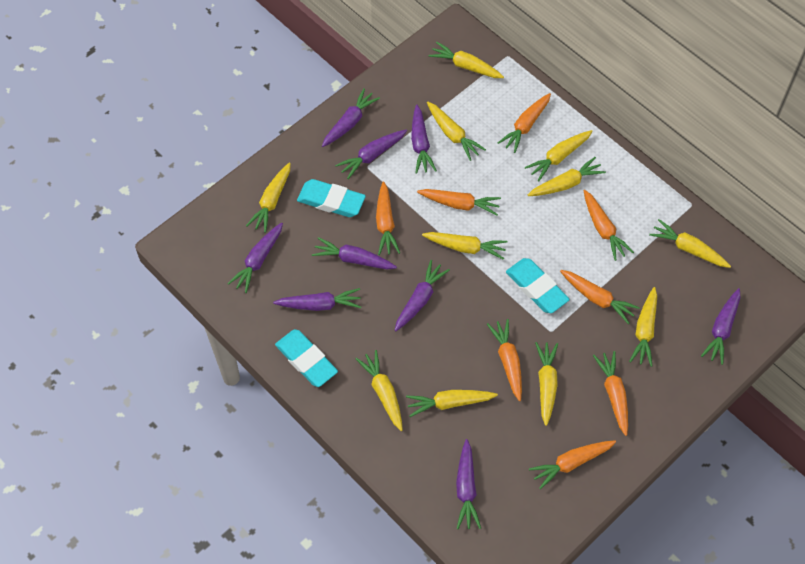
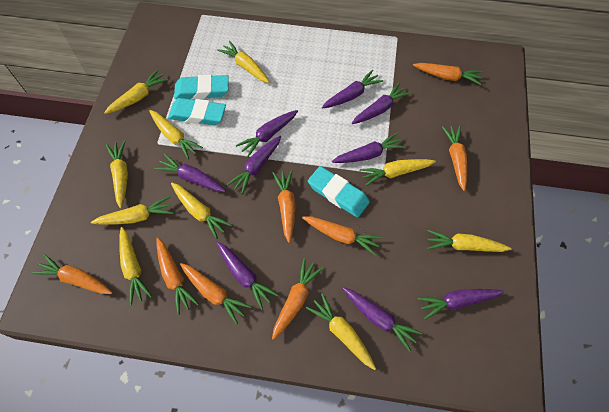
yellow carrot: [246,163,291,233] [356,350,403,431] [406,390,498,417] [422,232,508,260] [427,102,486,161] [428,42,504,78] [525,130,593,181] [528,157,606,196] [535,342,558,426] [629,287,657,367] [649,219,731,268] = 11 -> [91,196,174,225] [104,70,168,114] [106,141,128,208] [119,227,152,305] [149,110,203,160] [171,183,232,239] [217,41,270,83] [306,293,376,370] [360,159,436,186] [427,230,512,252] = 10

